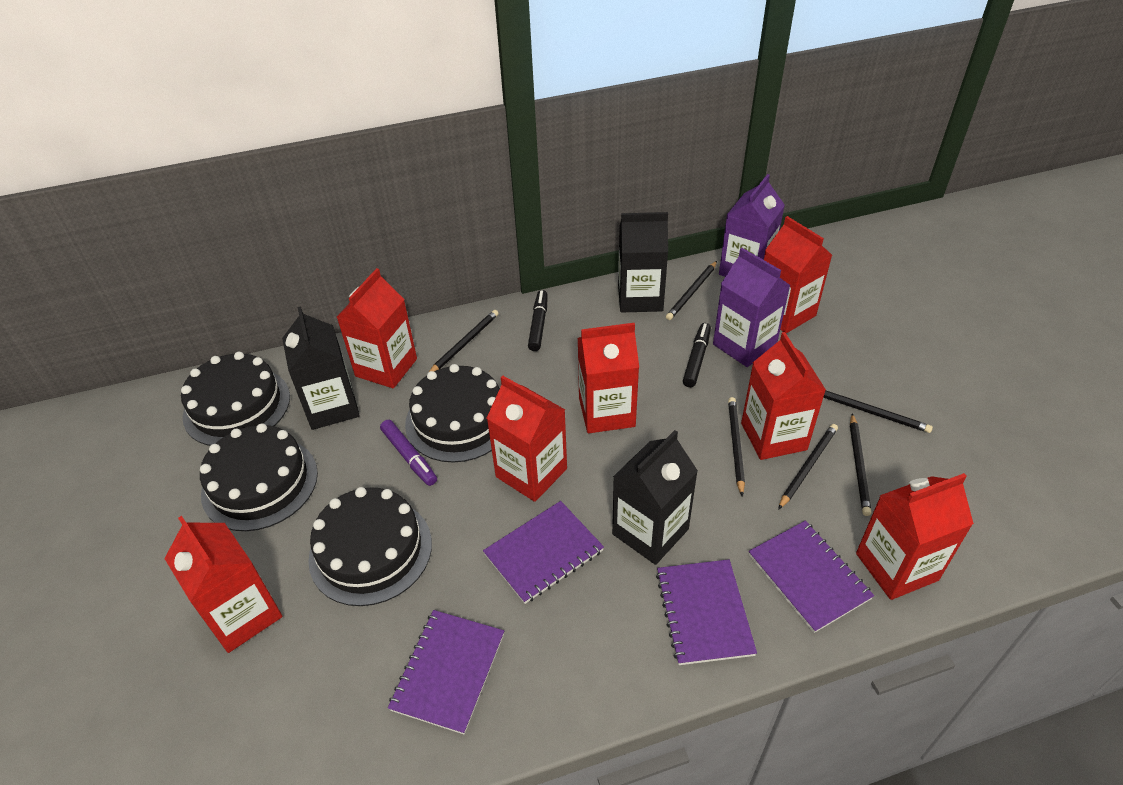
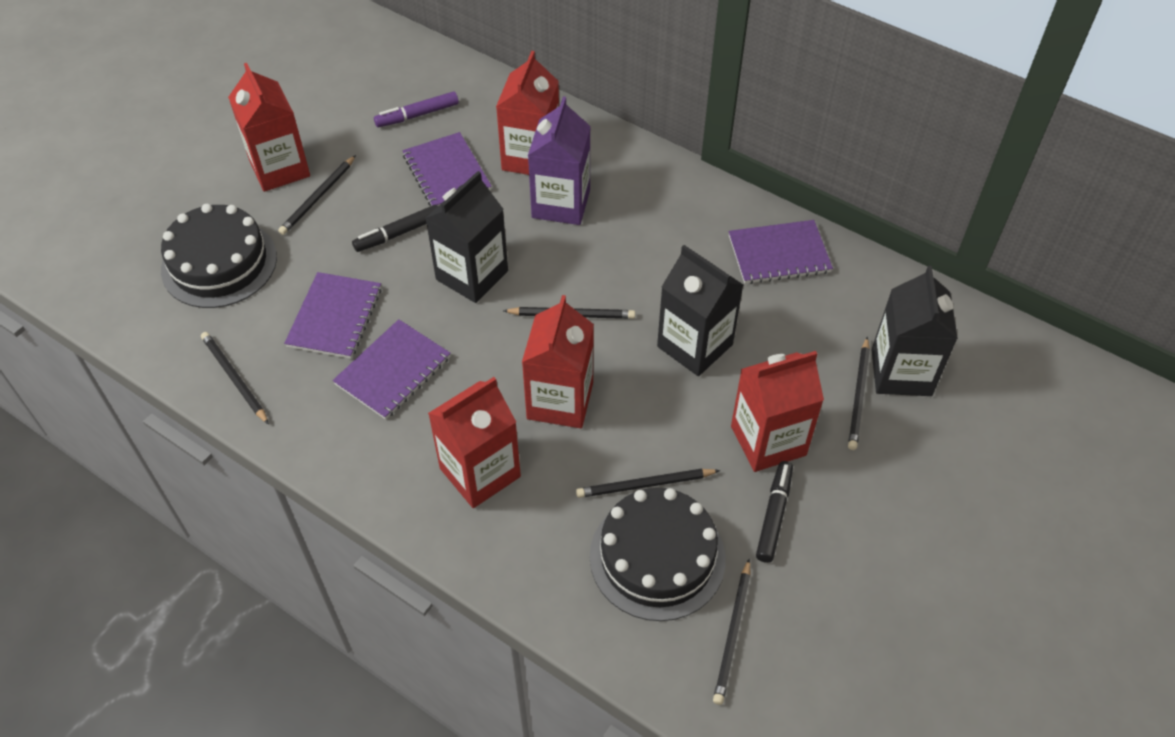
black cake: [181,352,290,446] [200,423,318,531] [308,487,432,606] [405,364,500,463] = 4 -> [161,204,277,308] [590,488,726,621] = 2
purple carton: [713,248,791,367] [719,174,785,277] = 2 -> [528,96,591,225] = 1
red carton: [164,516,282,653] [337,268,417,388] [487,376,567,502] [578,323,639,433] [741,332,826,460] [764,216,832,333] [856,473,974,600] = 7 -> [228,63,310,192] [428,377,521,508] [496,51,559,175] [522,295,594,428] [731,351,824,472] = 5

